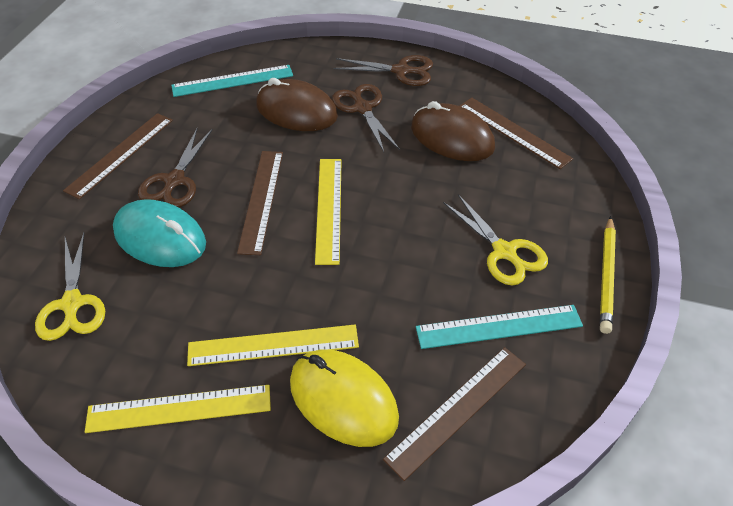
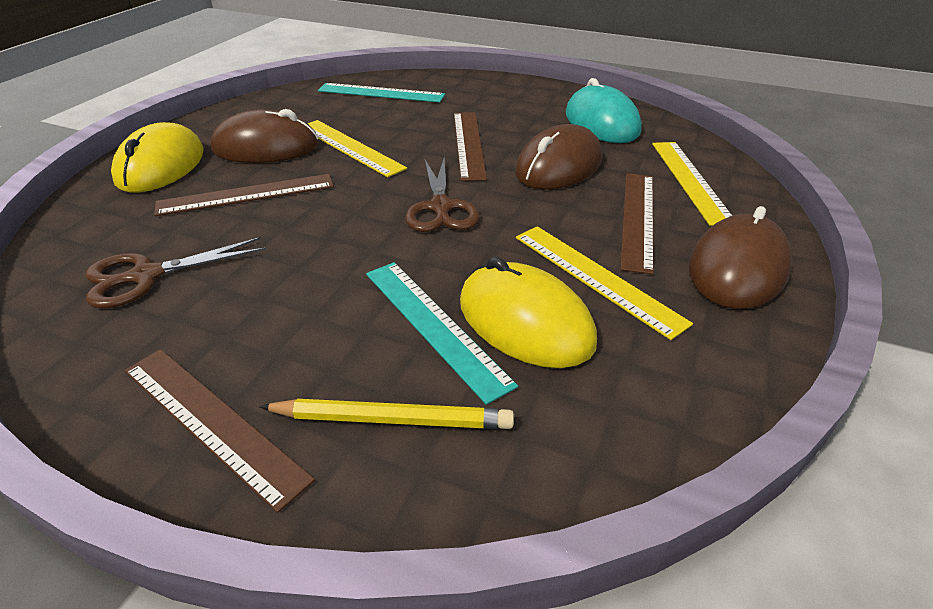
brown mouse: [256,78,338,131] [411,101,495,161] = 2 -> [211,109,319,163] [515,124,603,189] [689,206,792,309] = 3
brown scissors: [138,129,213,207] [332,84,400,152] [334,55,433,86] = 3 -> [86,237,266,308] [405,157,480,232] = 2
yellow mouse: [290,350,399,447] = 1 -> [111,122,204,193] [460,257,597,368] = 2
yellow scissors: [35,233,105,341] [443,194,548,285] = 2 -> none = 0

